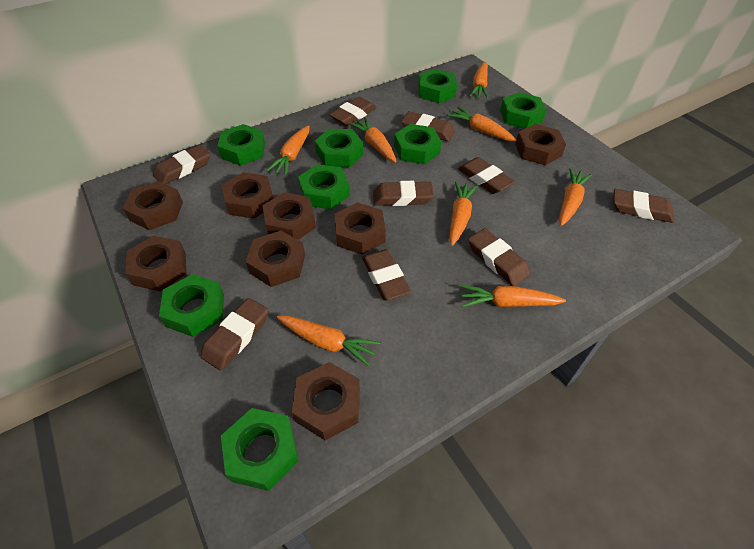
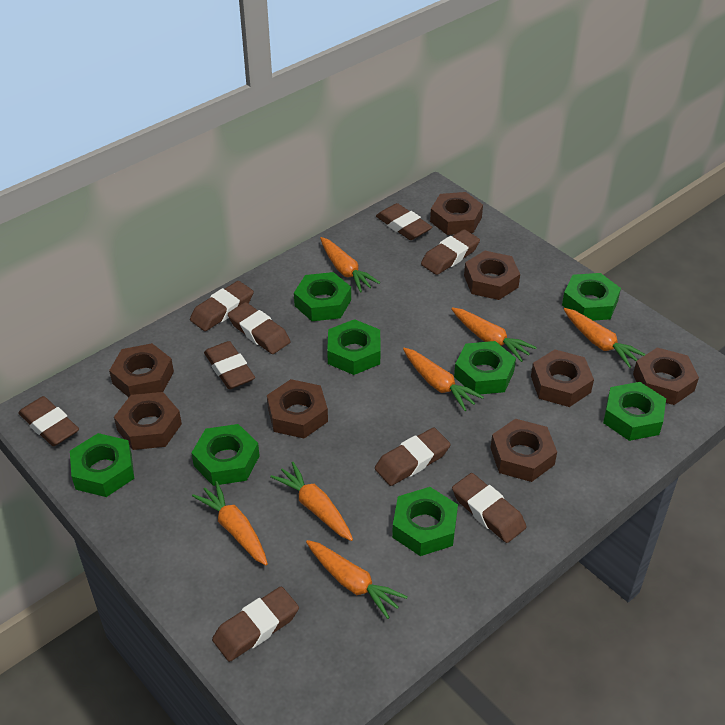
orange carrot: [266,125,310,175] [277,315,380,367] [349,117,396,163] [447,107,516,141] [449,182,477,246] [460,285,566,308] [470,62,488,99] [559,168,592,226] = 8 -> [192,481,268,565] [270,462,353,541] [306,540,408,619] [320,237,380,293] [403,348,484,411] [451,308,537,362] [564,308,646,368] = 7

